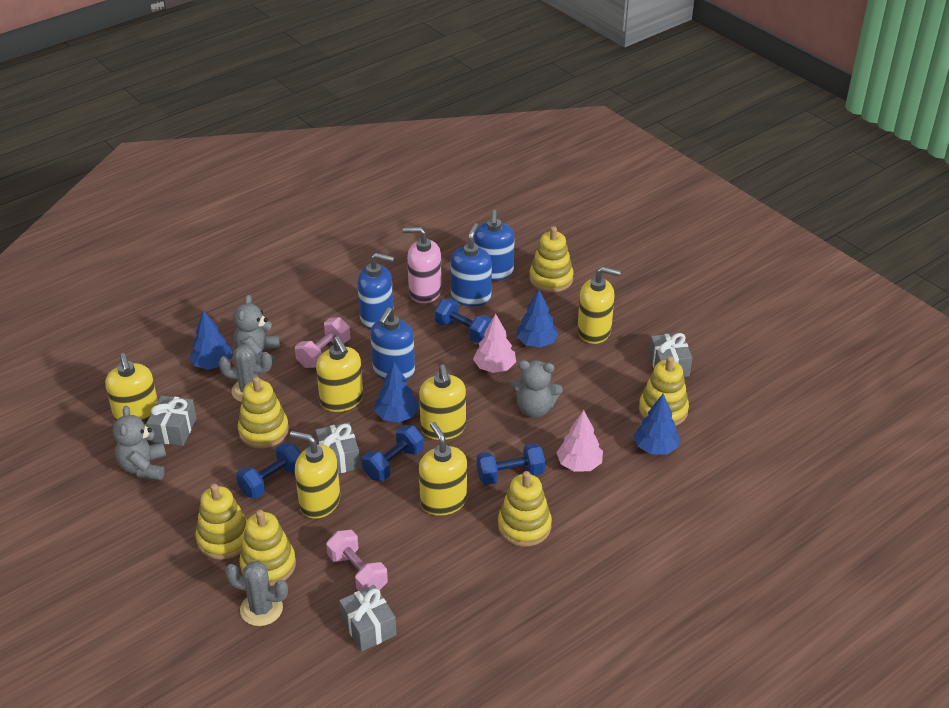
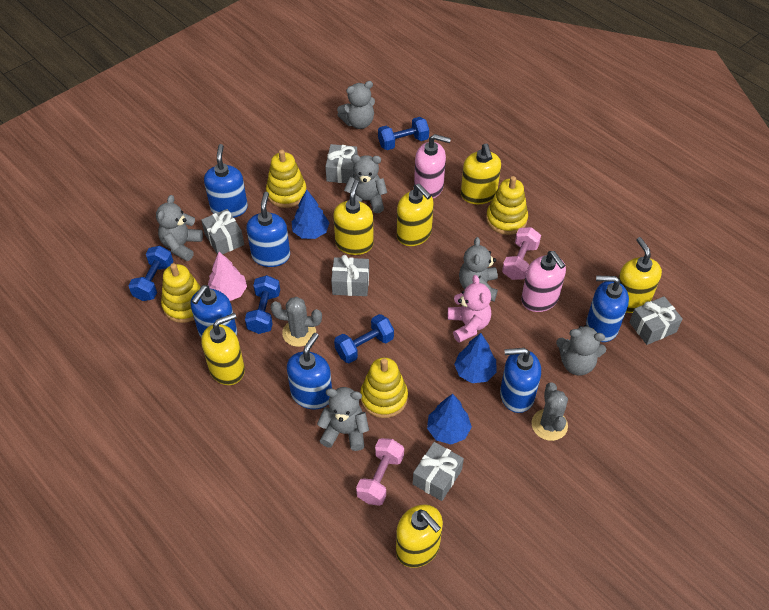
blue soap dispenser: [357,253,394,329] [370,307,415,380] [450,223,492,306] [474,210,515,281] = 4 -> [191,285,237,338] [204,144,248,218] [246,192,290,267] [287,333,332,409] [500,348,541,413] [586,276,629,342] = 6
blue tree: [189,310,232,370] [374,362,419,423] [517,290,558,348] [634,394,680,455] = 4 -> [292,189,329,239] [427,394,472,444] [454,333,497,383] = 3
grey gift: [147,395,197,446] [315,422,360,474] [339,585,397,651] [649,333,692,377] = 4 -> [201,209,244,255] [325,144,358,183] [331,255,369,296] [413,442,464,501] [629,296,683,345] = 5
grey teddy bear: [113,405,166,481] [233,295,280,367] [511,360,563,418] = 3 -> [156,195,203,261] [317,387,369,451] [337,81,375,129] [344,155,387,213] [459,237,498,301] [556,325,606,376] = 6
pink soap dispenser: [403,227,442,303] = 1 -> [414,134,451,198] [521,251,566,312] = 2
pink teddy bear: none = 0 -> [448,275,491,343] = 1
pink tree: [473,314,516,373] [557,410,603,472] = 2 -> [208,252,247,301] = 1
yellow stacking toy: [196,484,247,560] [238,376,289,449] [239,510,296,586] [498,471,552,547] [529,226,574,292] [639,356,689,426] = 6 -> [161,263,201,323] [266,149,307,208] [360,357,408,418] [486,176,528,235] = 4

